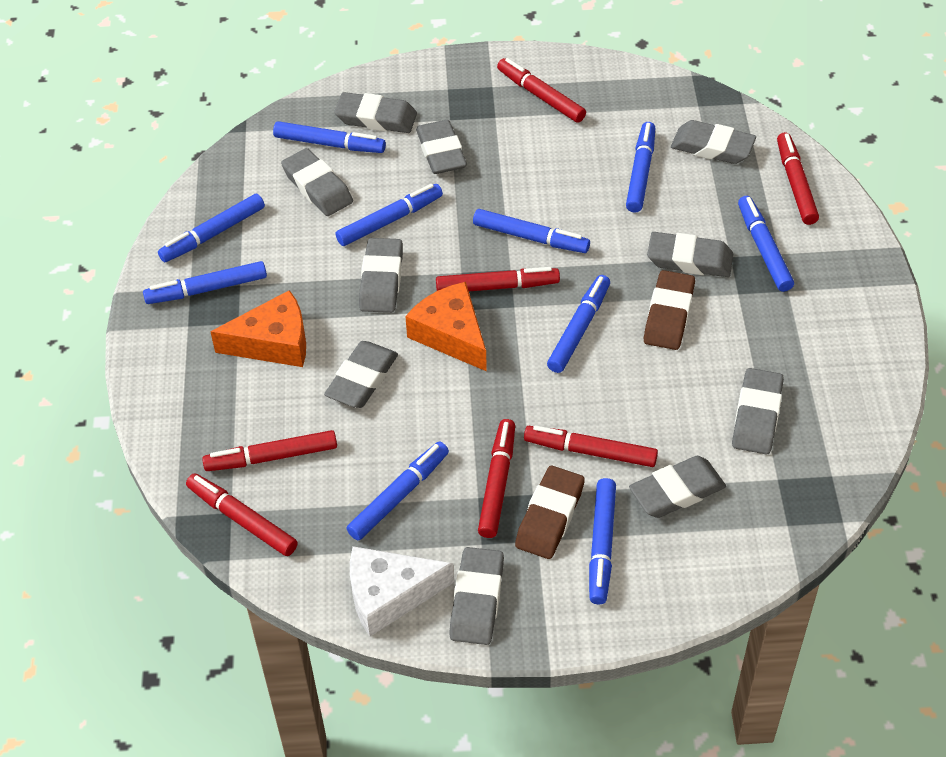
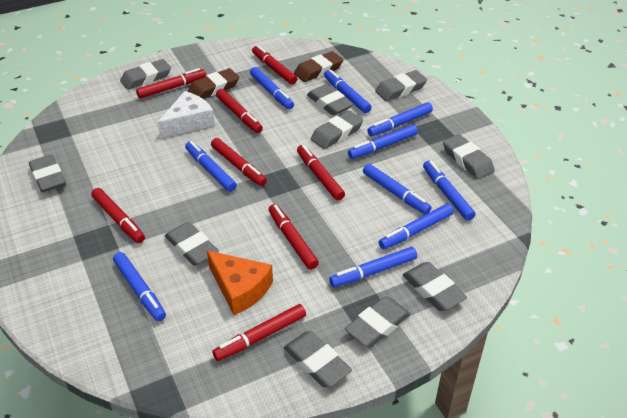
orange cheese: [210,290,306,367] [405,282,487,371] = 2 -> [207,250,273,315] = 1
red marker: [186,473,298,556] [202,430,337,471] [436,267,560,291] [478,419,515,538] [497,58,586,123] [524,425,658,467] [777,132,819,225] = 7 -> [91,188,145,243] [136,68,206,99] [211,138,267,186] [212,304,306,361] [216,89,263,133] [252,45,297,84] [269,204,319,270] [297,145,345,201] = 8

